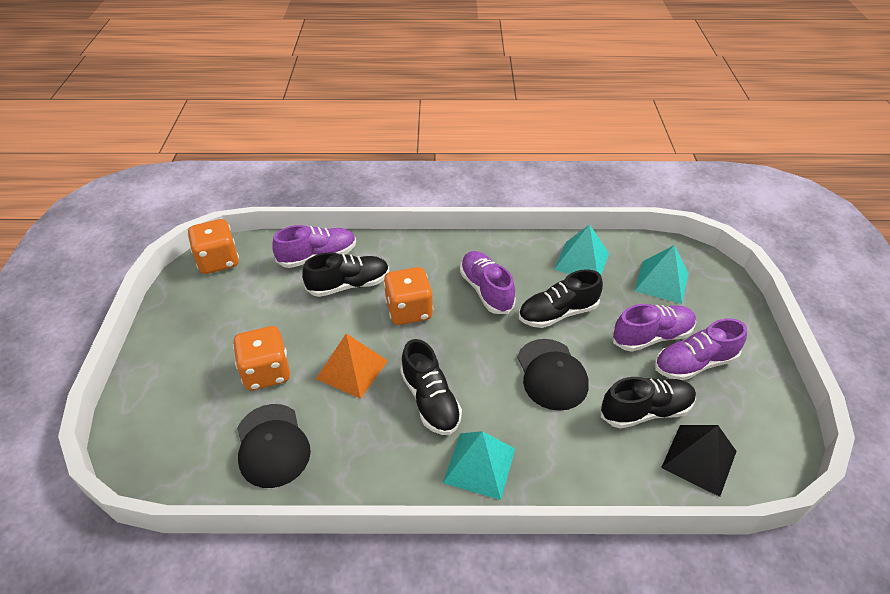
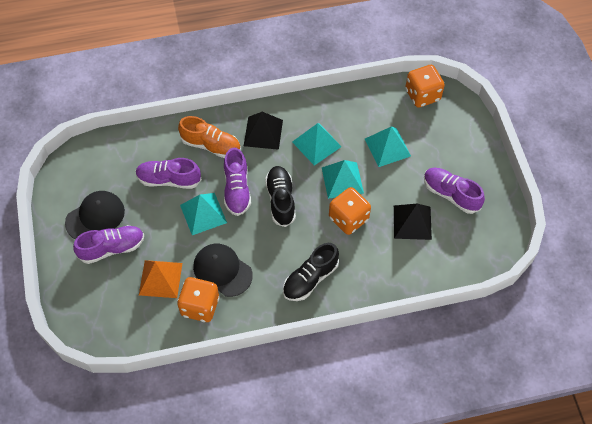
black pyramid: [661,425,737,497] = 1 -> [244,112,283,150] [394,204,432,240] = 2
black shoe: [302,253,389,297] [400,339,462,435] [519,269,603,328] [601,377,696,429] = 4 -> [265,166,296,227] [283,243,339,301] = 2
orange shoe: none = 0 -> [178,116,241,158] = 1
turquoise pyramid: [443,431,515,500] [554,224,609,275] [635,245,689,304] = 3 -> [180,193,227,235] [292,123,342,166] [322,160,364,199] [365,126,411,167] = 4

